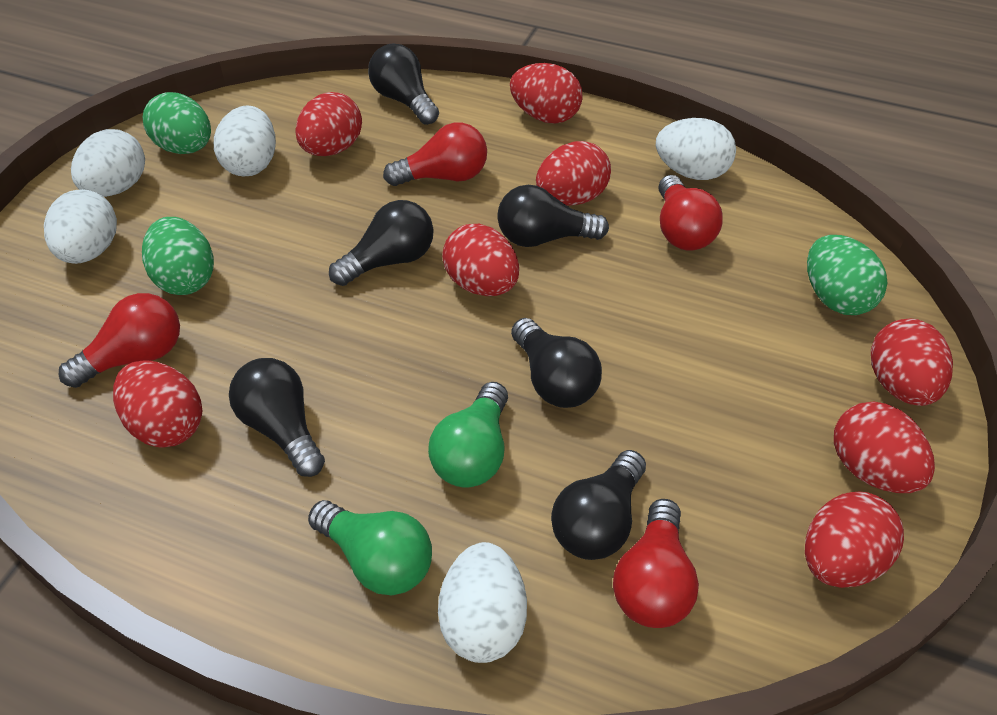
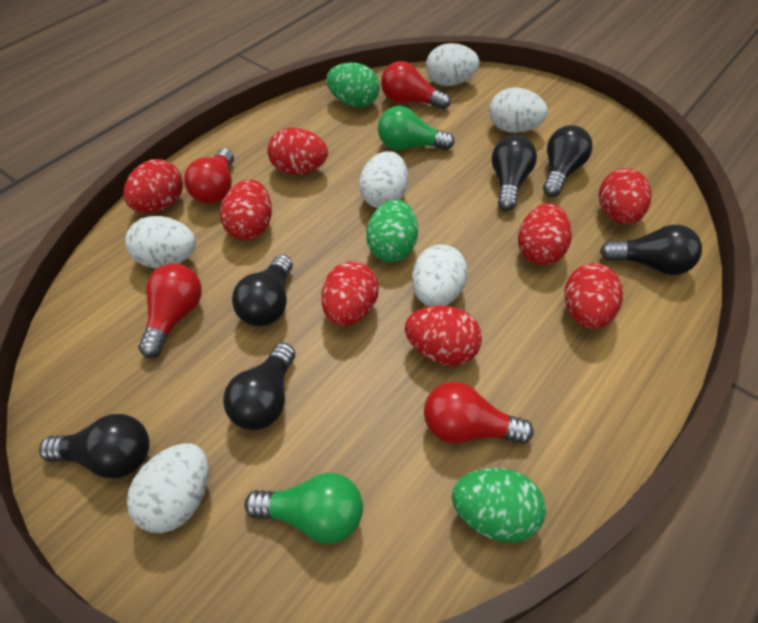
white egg: [44,189,117,264] [71,129,145,197] [214,106,276,176] [438,542,527,663] [656,118,736,180] = 5 -> [125,216,196,268] [127,443,209,533] [359,151,408,208] [412,244,468,307] [426,43,479,86] [489,87,548,133] = 6

